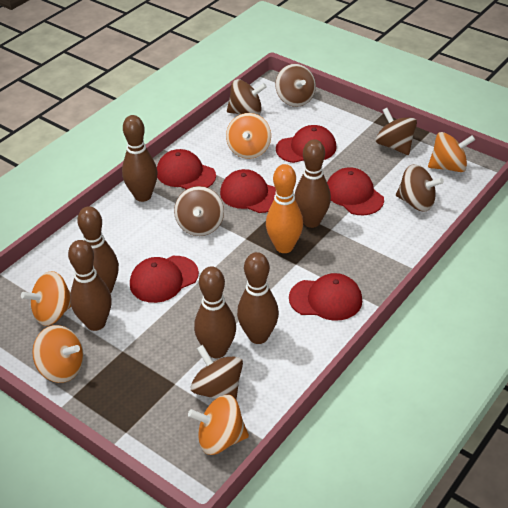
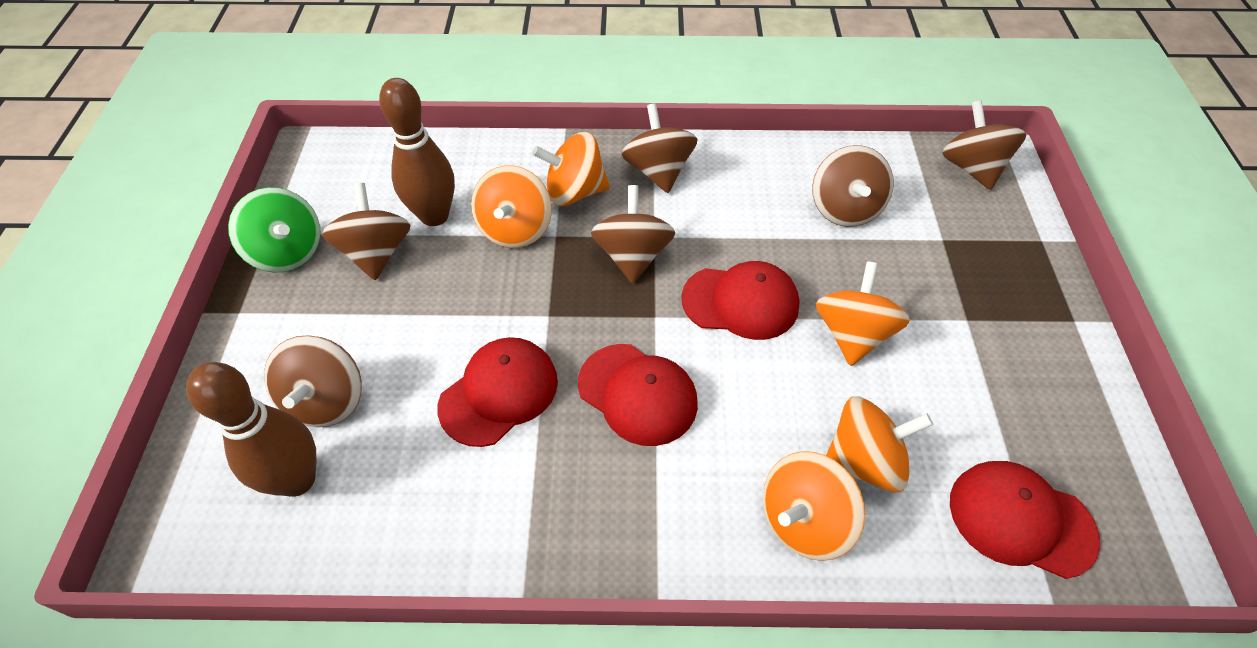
brown bowling pin: [68,240,112,331] [77,206,119,293] [122,115,157,202] [194,266,236,358] [237,252,279,344] [295,139,331,228] = 6 -> [186,362,316,497] [379,78,455,226] = 2
green spinning top: none = 0 -> [228,187,321,272] = 1
orange bowling pin: [266,164,303,253] = 1 -> none = 0
red cap: [130,256,199,303] [157,149,216,190] [220,169,276,213] [276,125,336,163] [289,273,362,321] [327,167,384,215] = 6 -> [438,337,558,447] [578,344,698,446] [681,261,800,340] [950,461,1100,579] = 4

